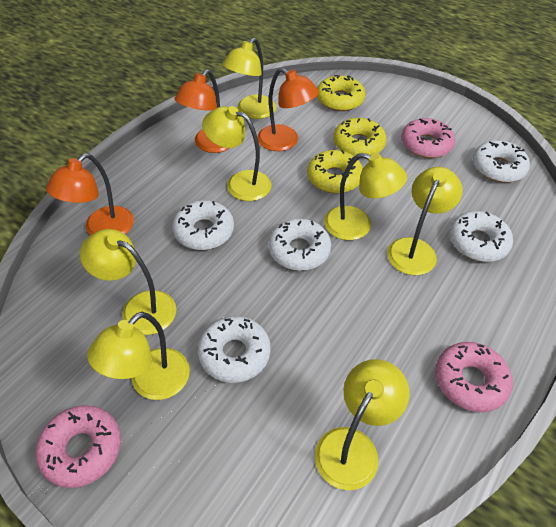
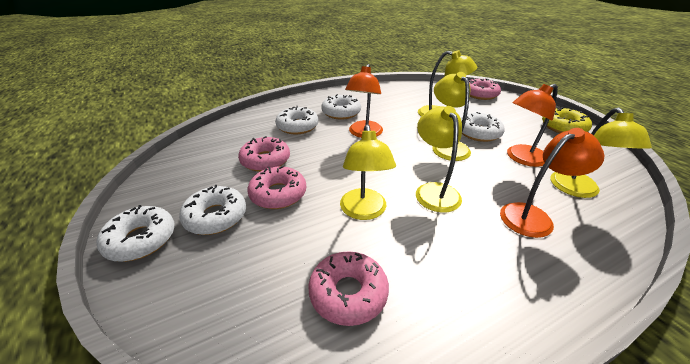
pink donut: [36,405,121,488] [401,118,455,158] [435,342,513,412] = 3 -> [238,136,290,172] [248,166,306,209] [309,251,389,326] [468,78,501,100] = 4
yellow donut: [307,150,363,193] [317,75,365,111] [333,118,387,158] = 3 -> [542,107,592,133] = 1
yellow lamp: [80,229,176,335] [87,312,190,400] [202,106,271,201] [222,38,276,119] [315,359,410,490] [324,153,407,240] [387,167,462,275] = 7 -> [340,124,396,220] [416,106,462,213] [418,50,478,117] [432,72,471,161] [550,107,652,198] = 5

